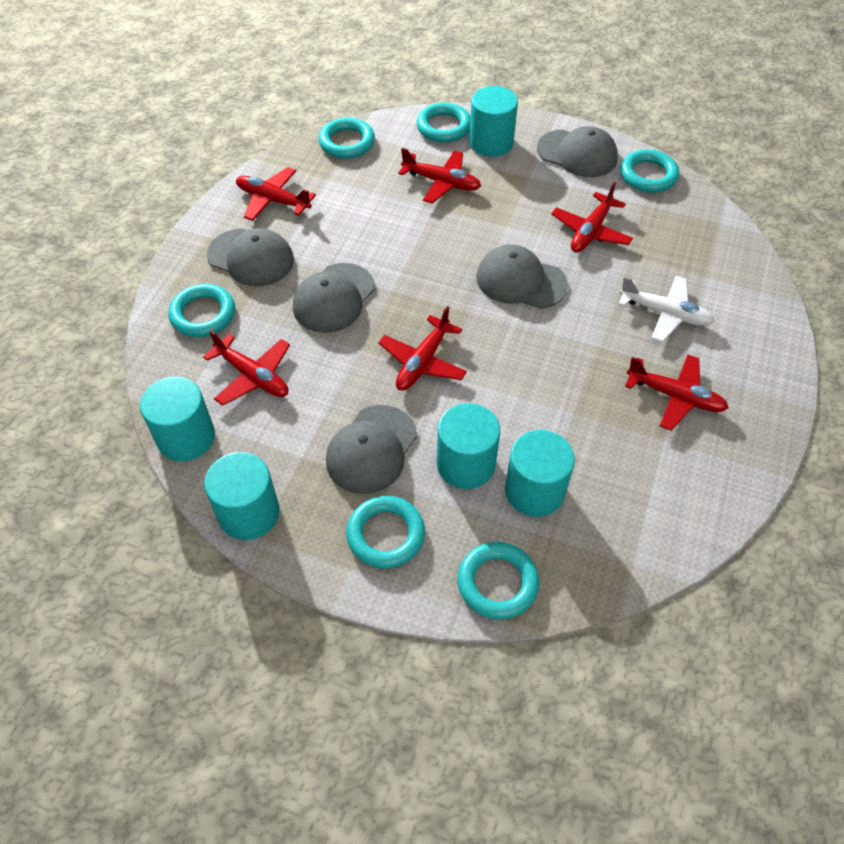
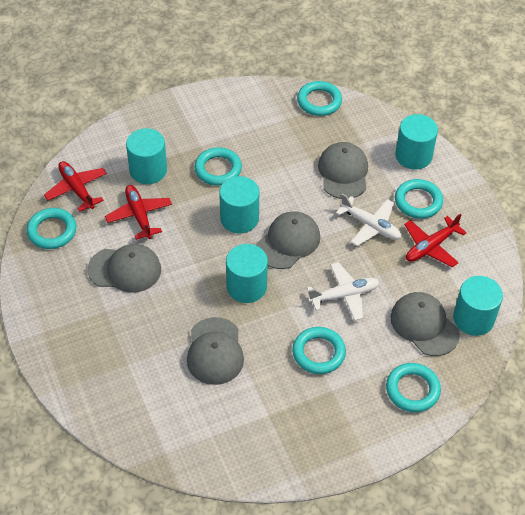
red plane: [203,330,290,406] [236,167,316,221] [379,306,467,391] [398,148,481,204] [551,182,633,253] [625,355,729,431] = 6 -> [44,161,107,212] [105,185,172,240] [404,213,467,267] = 3
white plane: [618,276,715,343] = 1 -> [307,262,379,321] [336,194,402,246] = 2

